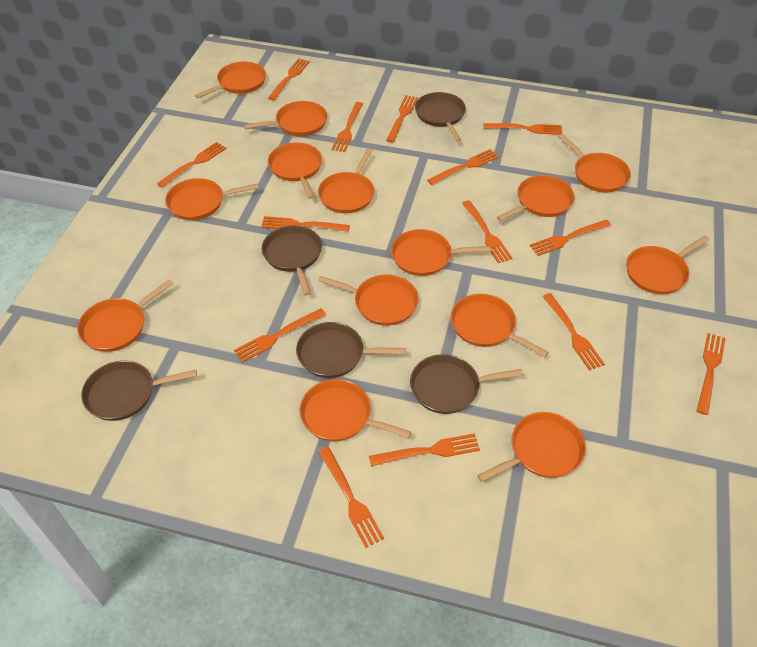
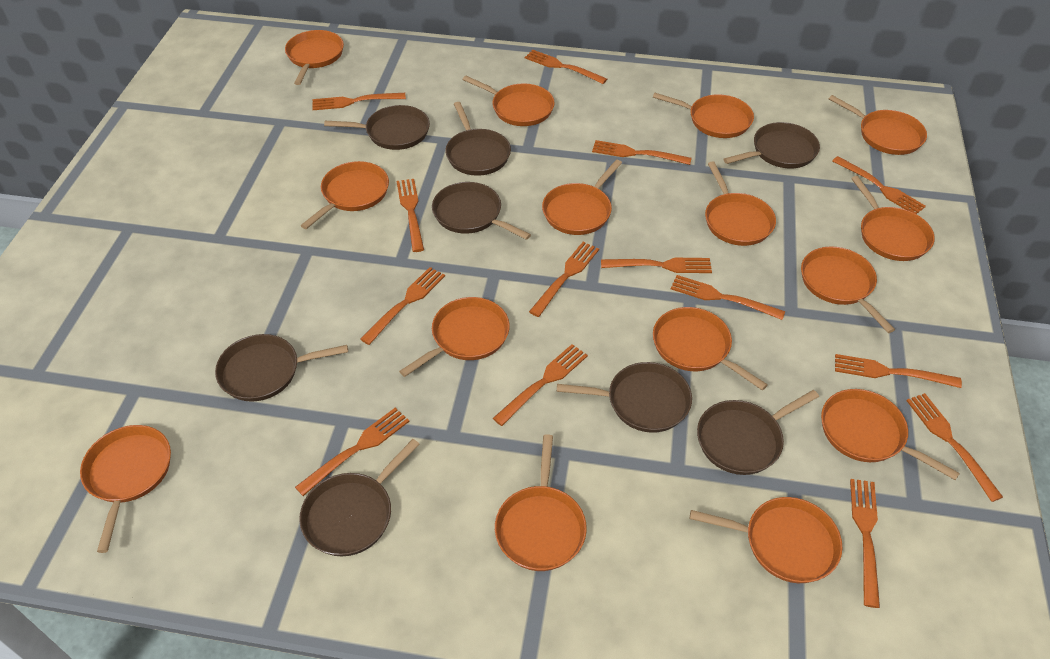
brown pan: [81,361,197,421] [262,225,322,295] [296,322,406,378] [410,354,523,414] [415,92,466,142] = 5 -> [215,334,348,402] [299,439,419,556] [324,105,430,150] [432,182,531,240] [445,102,511,176] [557,362,692,433] [697,390,819,475] [724,122,820,168] = 8
orange pan: [77,279,173,352] [165,178,259,220] [195,62,266,99] [244,101,327,136] [268,142,322,199] [299,379,411,441] [318,148,374,214] [318,274,419,326] [391,229,491,276] [451,294,549,357] [477,412,586,482] [497,175,575,221] [558,134,631,193] [626,236,709,294] = 14 -> [80,425,171,553] [285,30,344,85] [301,161,389,229] [399,297,510,377] [462,76,555,126] [495,434,587,571] [542,159,622,235] [653,93,754,138] [653,307,768,390] [690,497,842,583] [705,161,776,246] [801,247,895,333] [821,389,960,480] [829,95,927,155] [851,176,935,261] = 15

